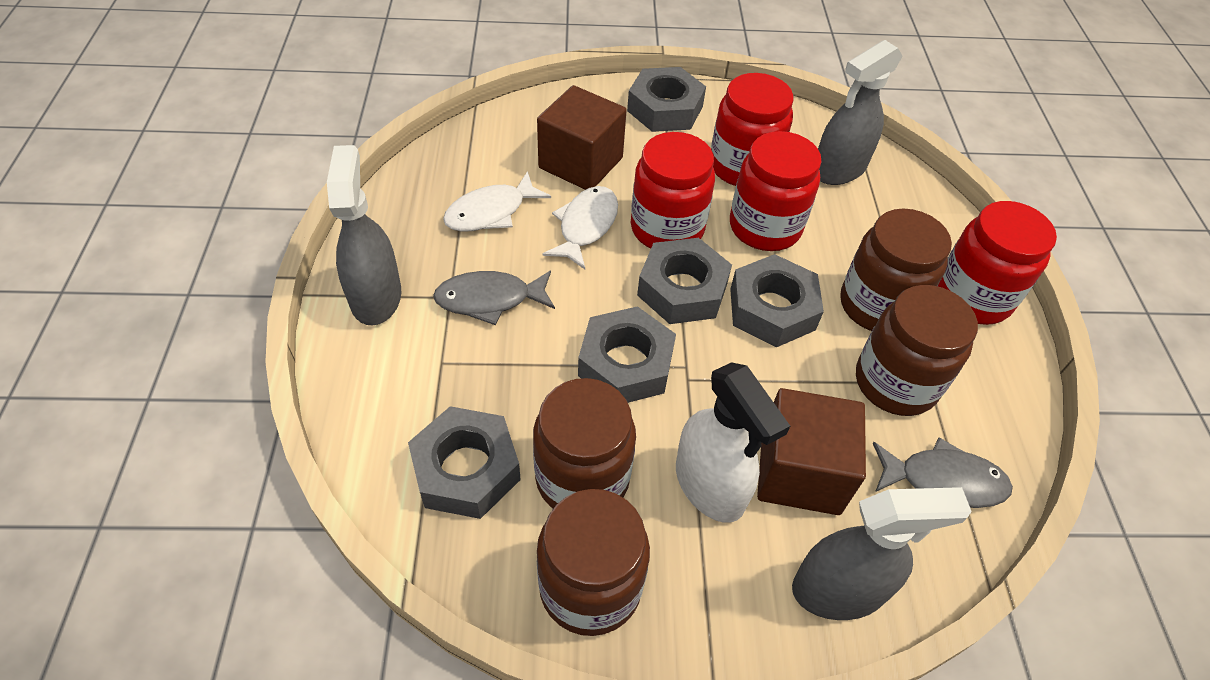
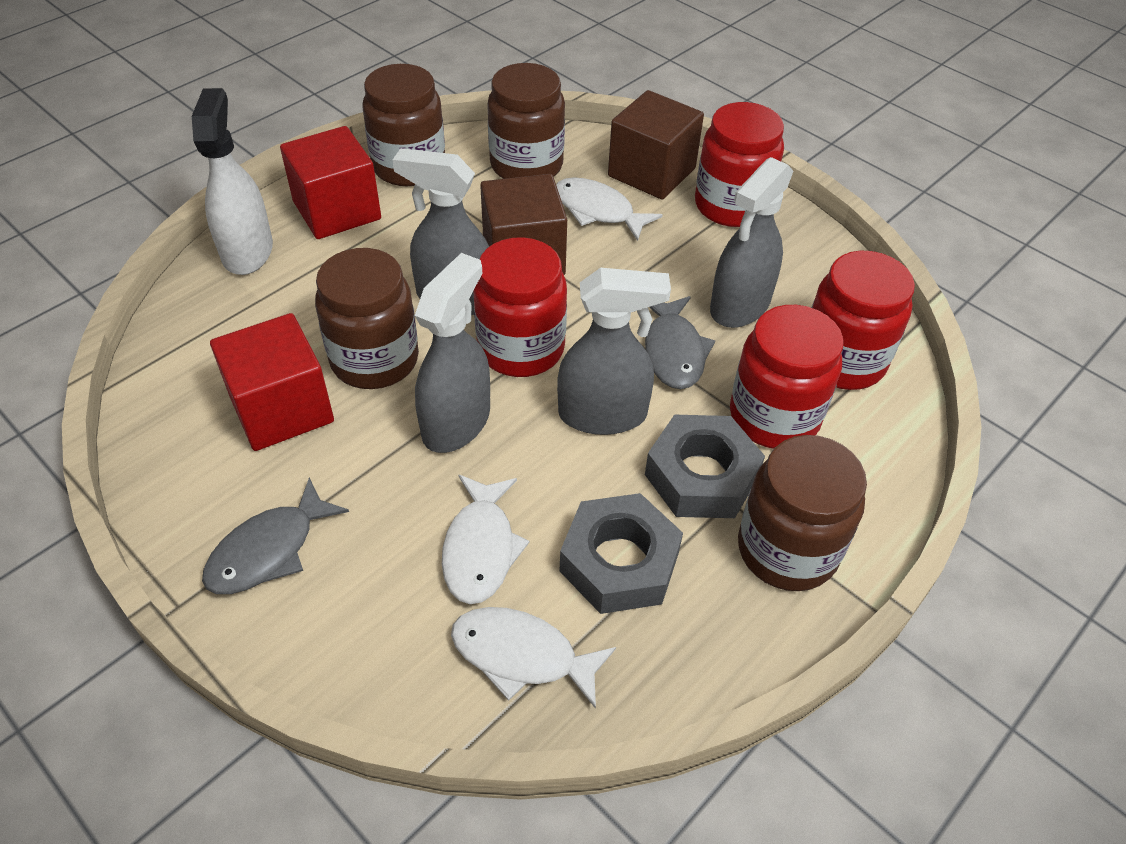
grey nut: [408,406,521,519] [578,306,676,403] [627,67,706,132] [637,238,732,324] [730,254,824,347] = 5 -> [560,493,683,614] [645,415,765,518] = 2
grey spray bottle: [327,145,401,325] [792,487,972,620] [818,40,903,185] = 3 -> [393,148,489,315] [415,253,490,453] [557,268,671,435] [710,157,793,328] = 4
red cube: none = 0 -> [210,313,334,451] [280,126,381,239] = 2
white fish: [443,171,551,232] [542,186,618,269] = 2 -> [442,475,530,604] [451,607,616,709] [556,177,663,241] = 3

